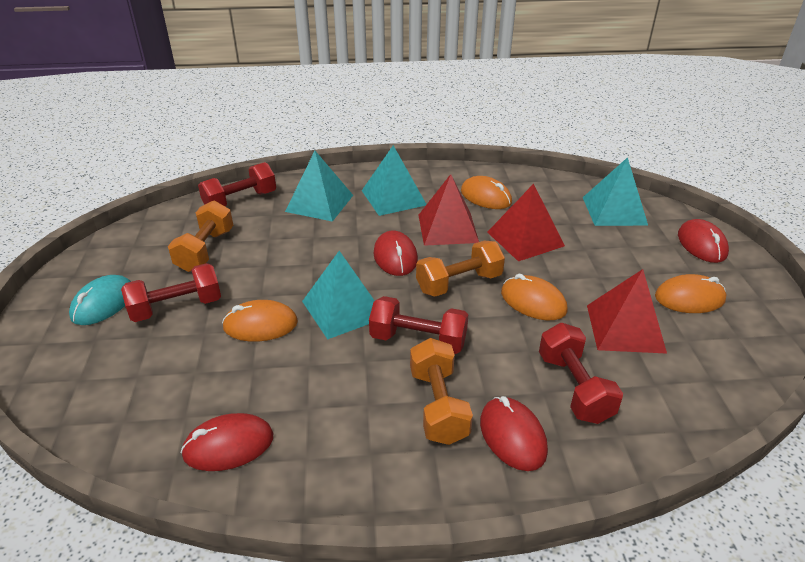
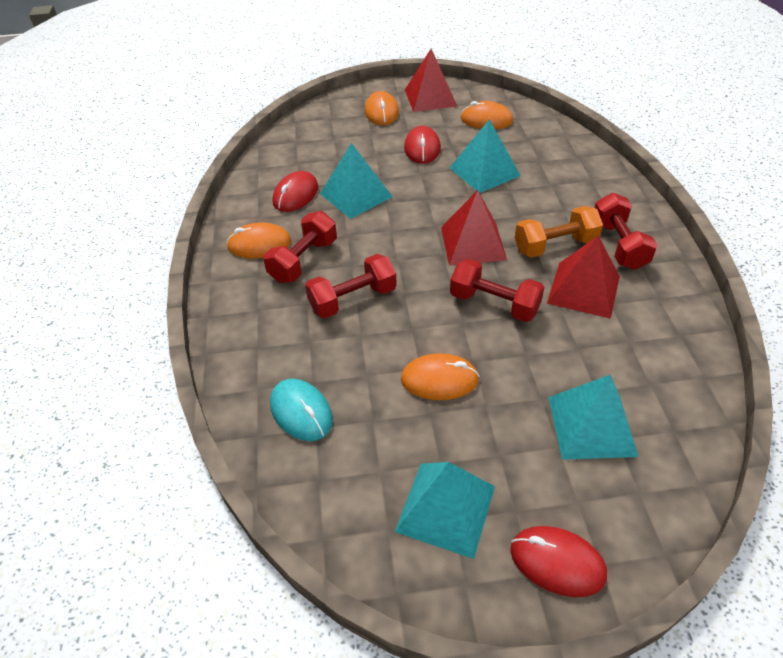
orange dumbbell: [168,200,234,272] [410,338,473,445] [416,241,505,297] = 3 -> [515,206,603,258] = 1
red mouse: [181,413,273,471] [374,231,418,276] [480,396,548,471] [678,219,729,263] = 4 -> [272,171,318,212] [404,126,441,164] [511,526,607,597] = 3

